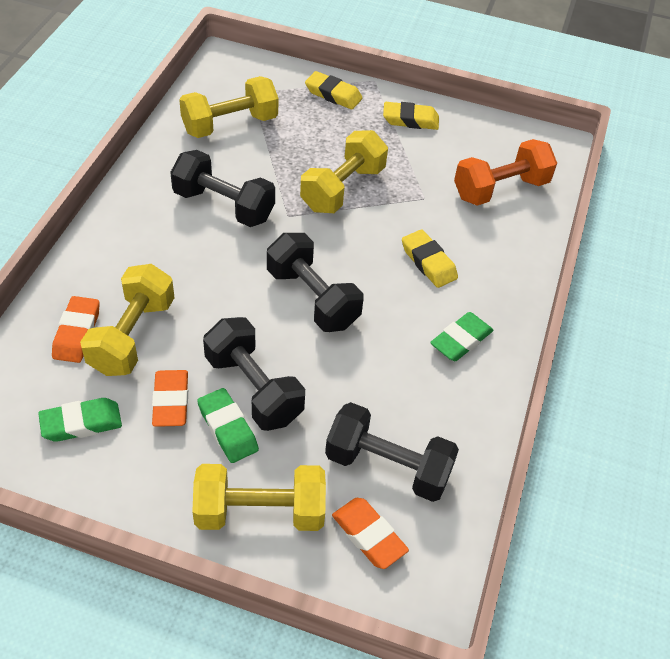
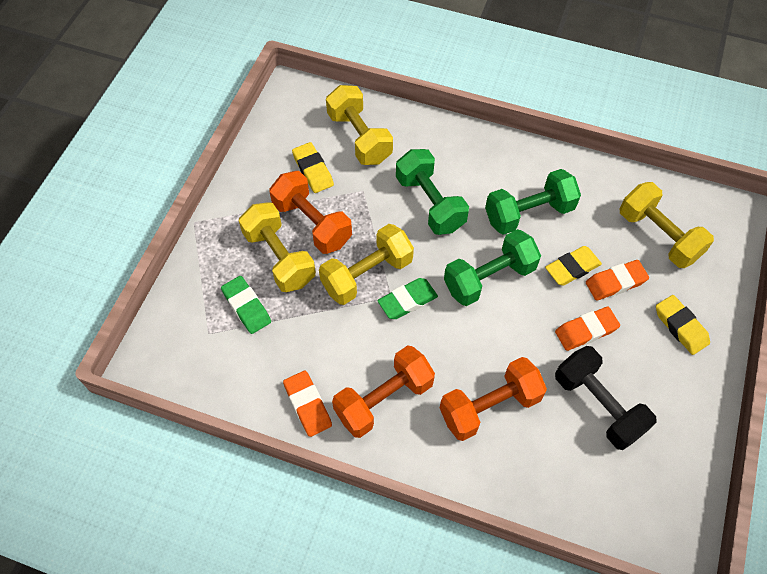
black dumbbell: [170,150,275,227] [203,317,305,431] [267,233,364,332] [325,402,459,502] = 4 -> [555,346,656,450] = 1
green dumbbell: none = 0 -> [396,149,469,235] [444,229,541,306] [485,169,581,235] = 3
green eraser: [38,398,122,442] [197,388,259,463] [430,312,493,361] = 3 -> [221,276,271,334] [377,278,438,319] = 2
orange dumbbell: [454,139,557,206] = 1 -> [269,171,352,254] [332,346,435,438] [440,357,547,441] = 3

